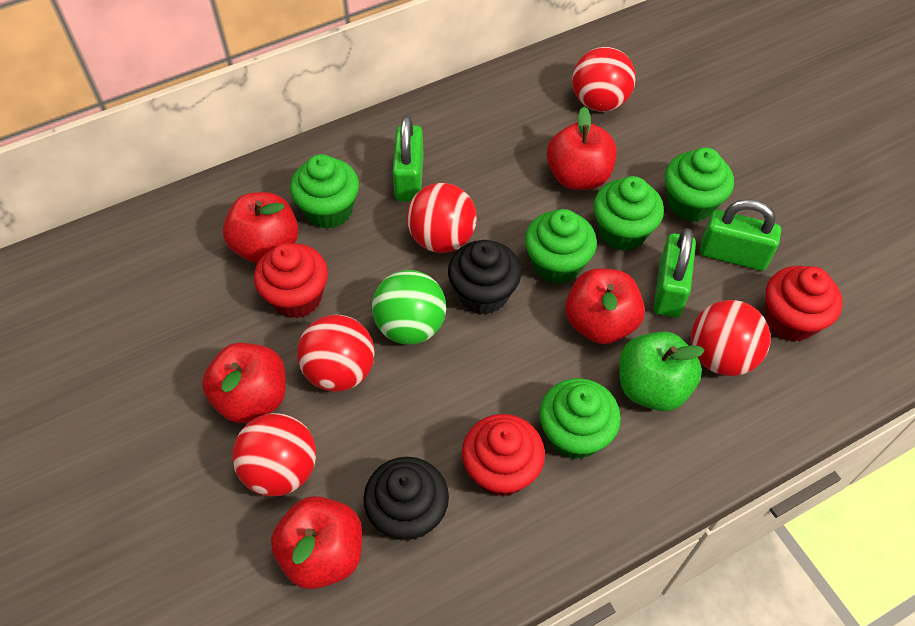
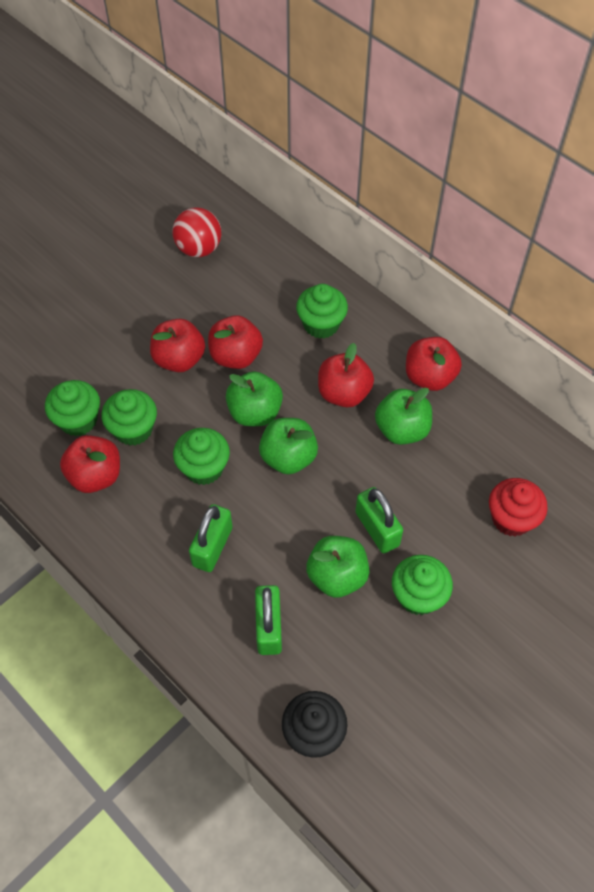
black cupcake: [363,457,449,541] [448,240,521,315] = 2 -> [282,691,348,758] = 1
green apple: [619,331,705,411] = 1 -> [226,371,283,426] [259,418,318,475] [306,536,369,598] [375,388,432,445] = 4
green ball: [372,270,446,345] = 1 -> none = 0
red ball: [232,413,316,497] [297,315,375,392] [407,183,477,253] [572,47,636,112] [691,300,771,376] = 5 -> [173,208,221,257] = 1
red cupcake: [254,243,328,318] [462,414,545,497] [765,266,843,342] = 3 -> [489,478,548,537] = 1

